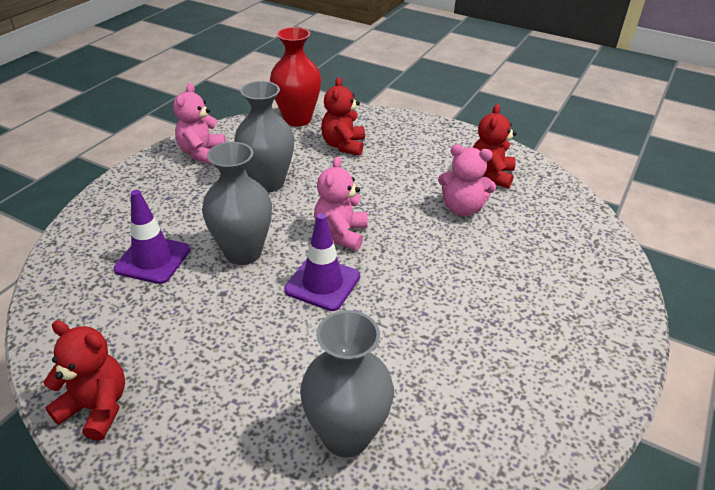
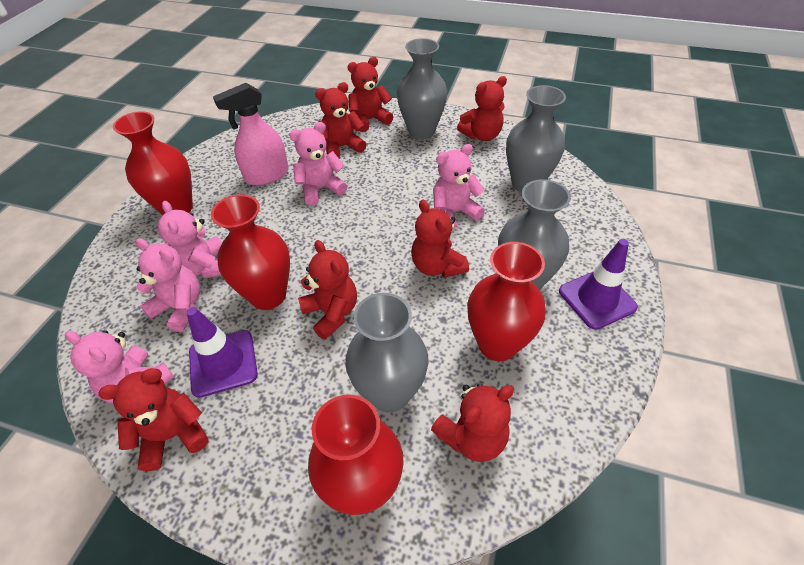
grey vase: [202,142,272,265] [234,81,295,192] [300,310,394,457] = 3 -> [345,293,429,412] [397,38,447,139] [498,179,571,290] [506,85,566,193] = 4
pink spray bottle: none = 0 -> [213,83,289,186] = 1
pink teddy bear: [173,83,226,165] [314,156,368,251] [438,144,496,216] = 3 -> [65,330,174,403] [136,238,200,332] [158,201,222,278] [289,122,347,205] [433,144,485,230] = 5
red teddy bear: [43,320,125,441] [321,77,365,156] [473,104,517,189] = 3 -> [98,368,209,471] [298,240,357,340] [315,82,366,158] [348,57,393,132] [411,200,469,278] [431,383,514,462] [457,76,507,141] = 7
red vase: [270,27,322,127] = 1 -> [113,111,193,215] [211,194,290,310] [308,395,404,515] [467,242,546,361] = 4

